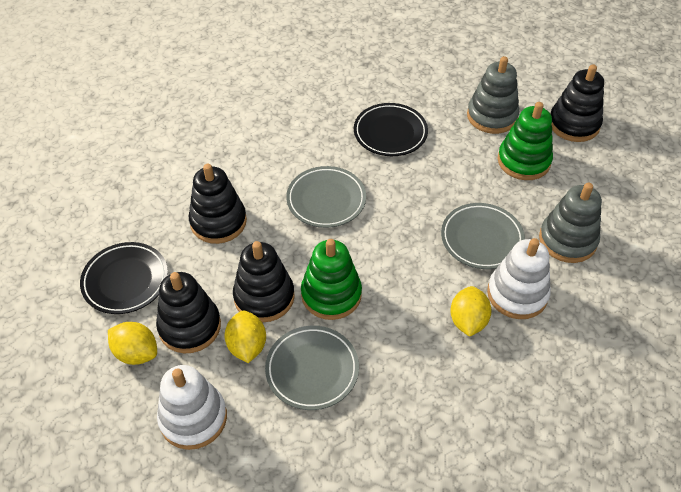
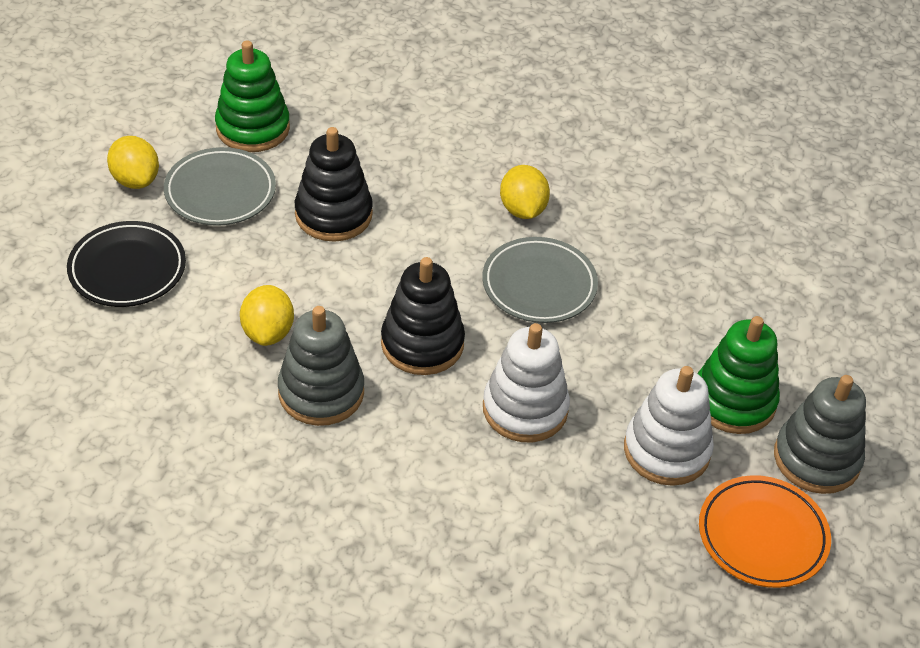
black plate: [80,242,168,314] [354,103,428,156] = 2 -> [67,221,186,307] = 1
black stacking toy: [156,272,221,353] [189,164,247,244] [233,241,295,322] [551,64,604,142] = 4 -> [295,127,373,242] [381,257,465,375] = 2
grey plate: [265,326,359,410] [286,166,366,228] [441,203,525,269] = 3 -> [164,147,276,226] [482,237,598,323] = 2
orange plate: none = 0 -> [699,475,831,588] = 1

